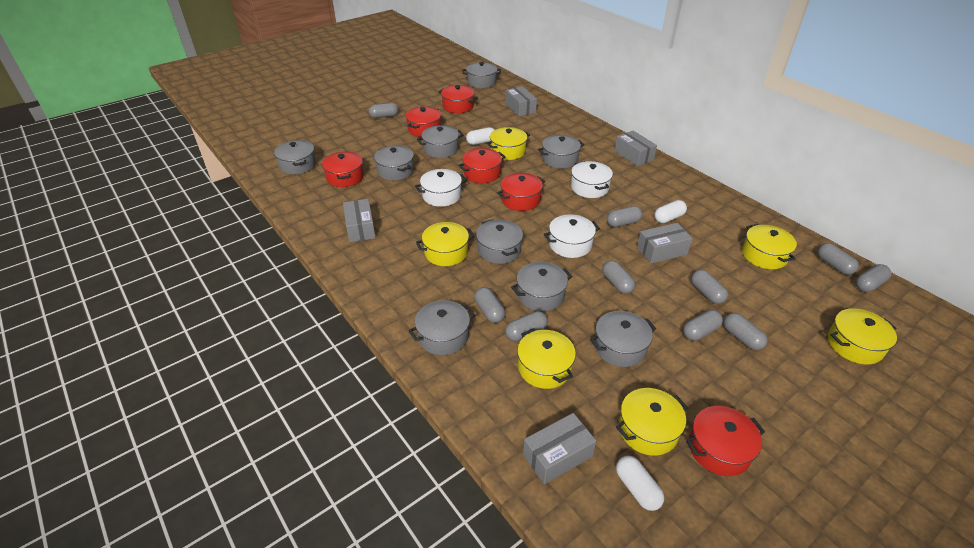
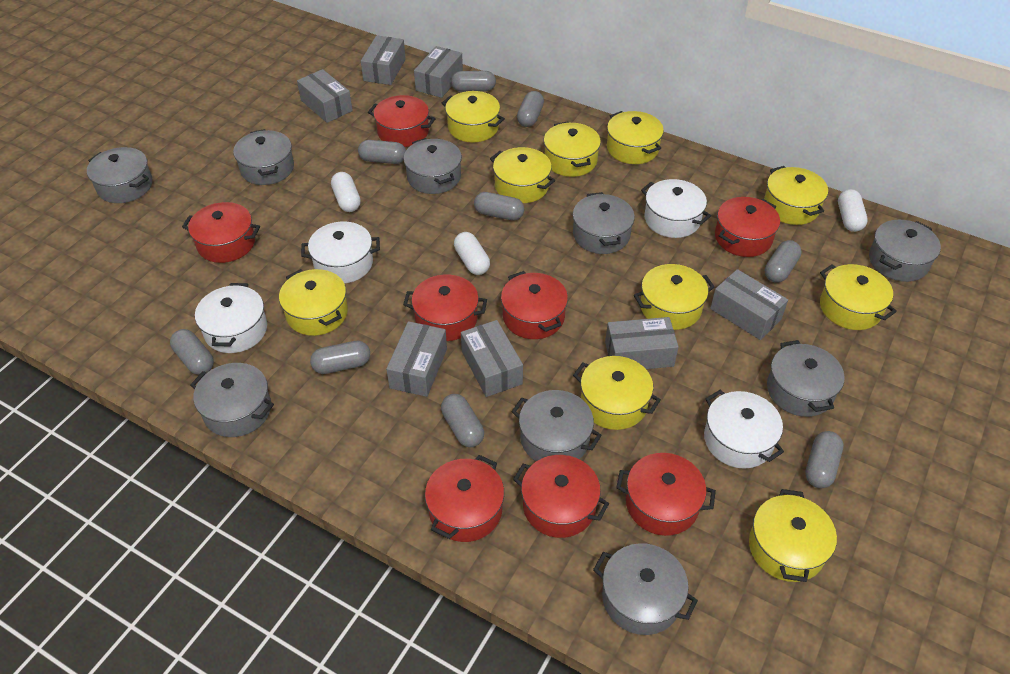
grey box: [343,199,376,242] [505,86,537,117] [523,413,596,484] [614,131,657,166] [637,223,692,264] = 5 -> [297,69,353,123] [361,35,406,85] [386,321,447,397] [414,46,463,98] [461,320,523,397] [605,317,679,369] [710,269,788,340] = 7
grey capsule: [369,103,398,118] [474,287,505,323] [505,311,548,341] [602,260,636,294] [607,206,643,227] [683,310,723,341] [691,270,728,304] [723,313,768,350] [818,243,859,275] [856,264,891,292] = 10 -> [170,329,214,375] [310,341,370,374] [358,140,406,164] [441,394,484,447] [451,71,496,92] [474,192,524,220] [517,91,544,127] [765,240,802,283] [805,431,843,488] = 9
red pot: [322,151,364,187] [405,106,441,137] [439,85,477,113] [458,148,505,183] [497,173,545,211] [686,406,765,476] = 6 -> [182,202,260,263] [368,95,436,147] [403,274,487,341] [425,455,504,542] [501,271,568,339] [513,455,609,538] [616,453,716,536] [715,197,780,257] = 8
white pot: [415,169,467,207] [544,214,600,258] [571,161,613,198] = 3 -> [195,283,267,353] [301,221,380,284] [641,179,711,238] [704,390,784,469] = 4
yellow pot: [416,222,475,266] [486,127,530,160] [517,328,576,389] [616,388,688,456] [742,224,797,269] [828,308,897,365] = 6 -> [279,269,348,336] [442,91,505,143] [490,147,555,203] [544,122,601,177] [573,356,661,430] [607,111,664,164] [634,264,715,330] [749,489,837,582] [764,166,828,225] [820,264,897,330] = 10

